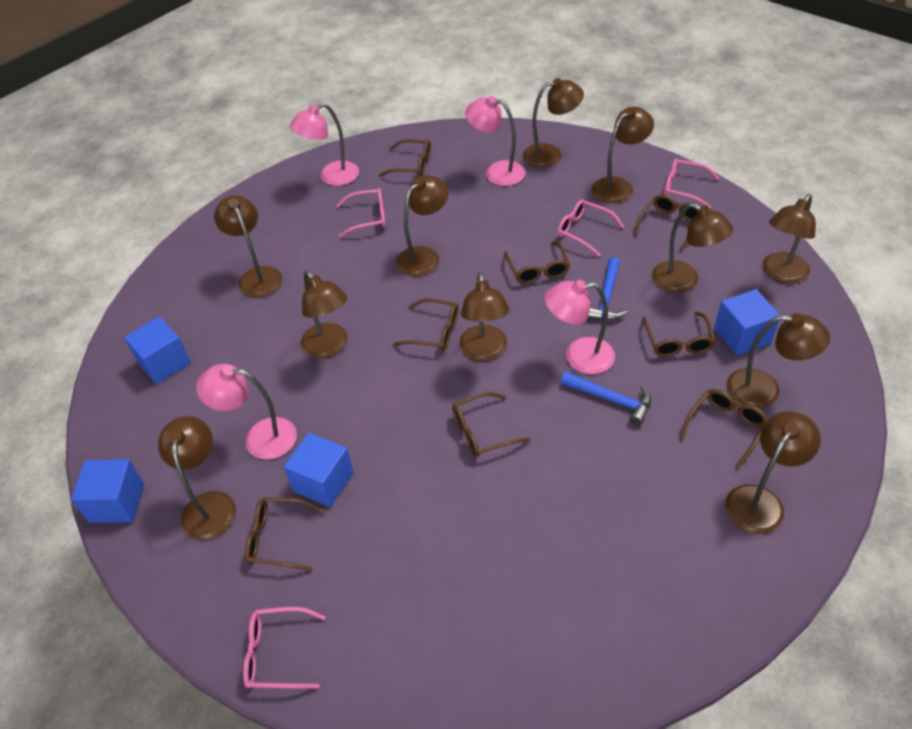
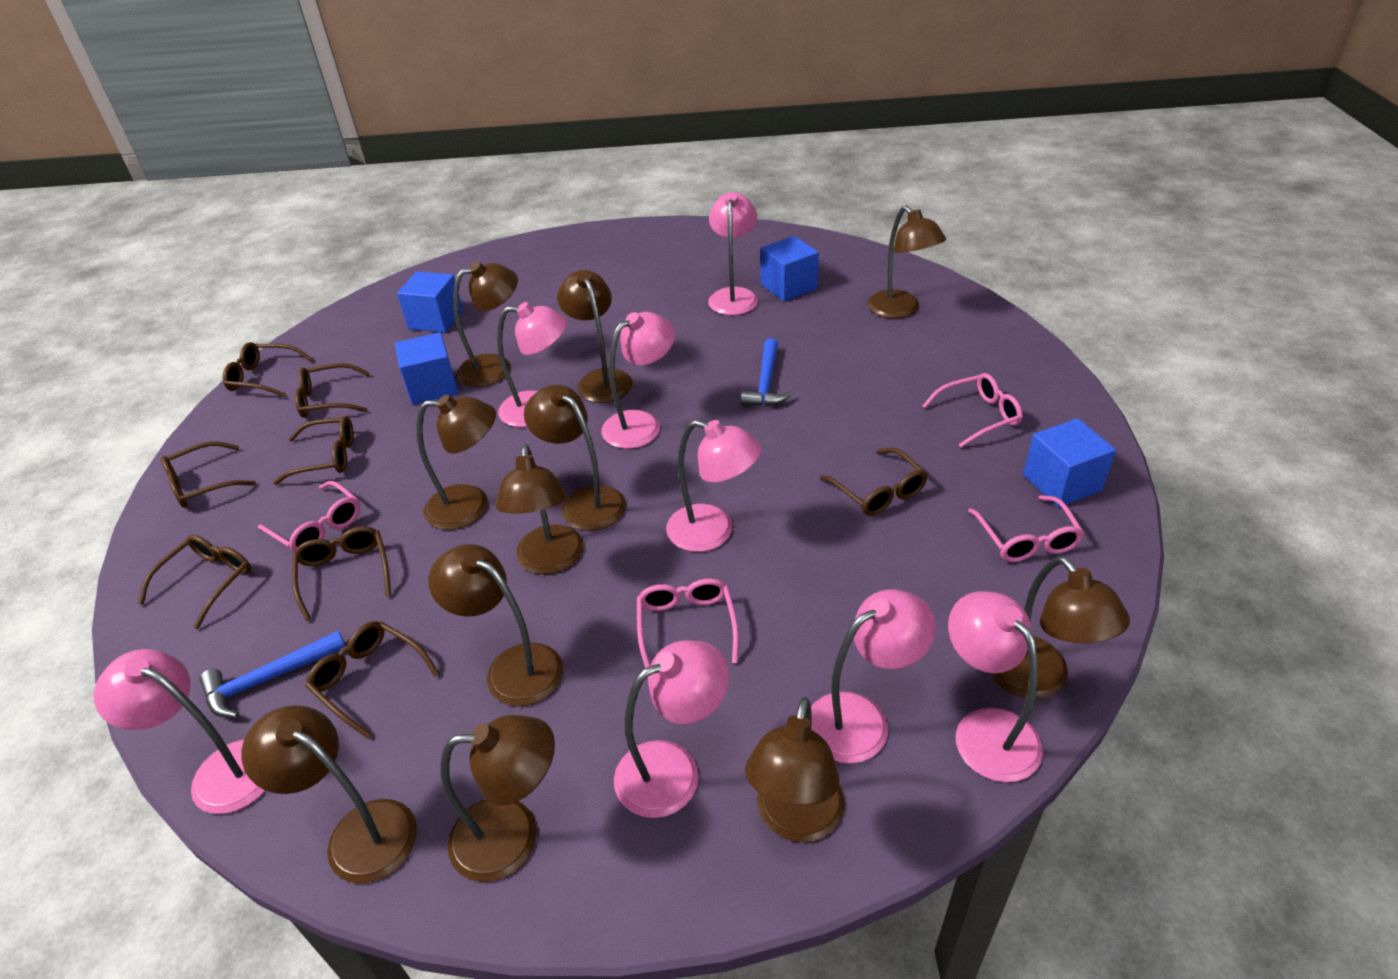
pink lamp: [196,364,297,460] [290,103,359,186] [465,96,526,186] [545,280,615,374] = 4 -> [93,649,265,814] [497,302,568,427] [601,312,675,449] [614,641,729,818] [666,420,762,552] [708,192,758,315] [811,590,936,764] [948,591,1043,782] = 8

